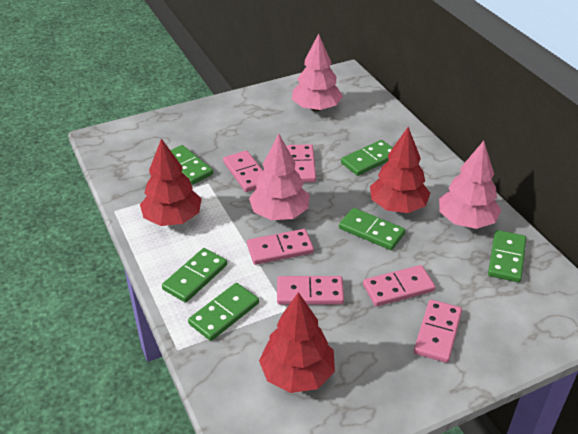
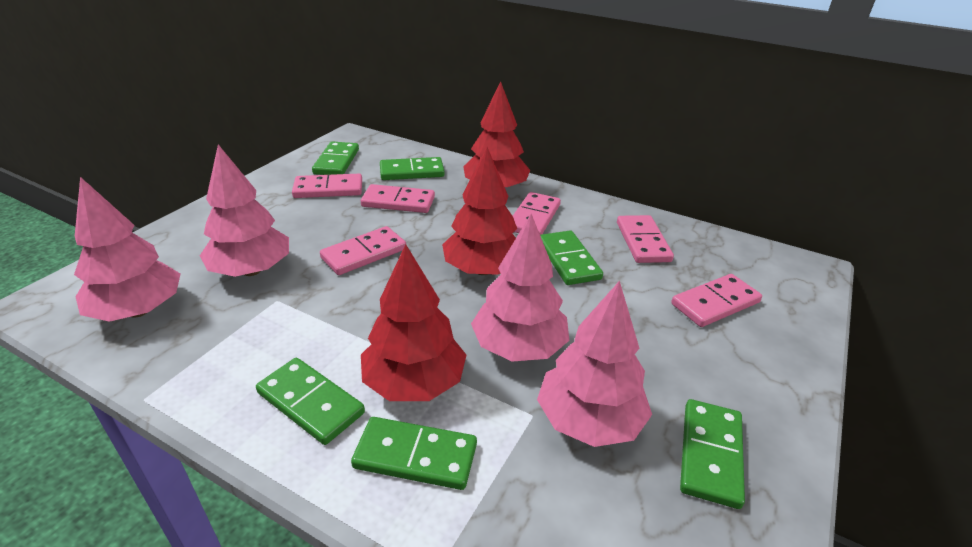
pink tree: [249,134,310,220] [292,33,343,111] [439,141,501,229] = 3 -> [74,177,180,322] [200,144,289,277] [471,214,569,362] [537,281,652,447] = 4

